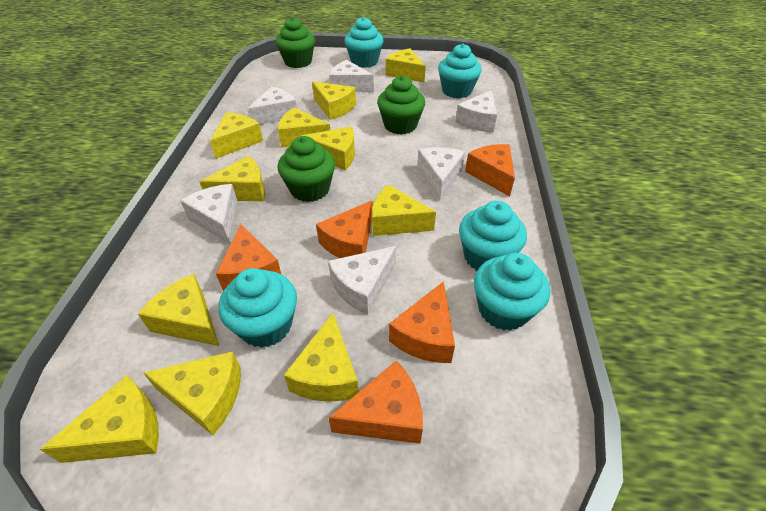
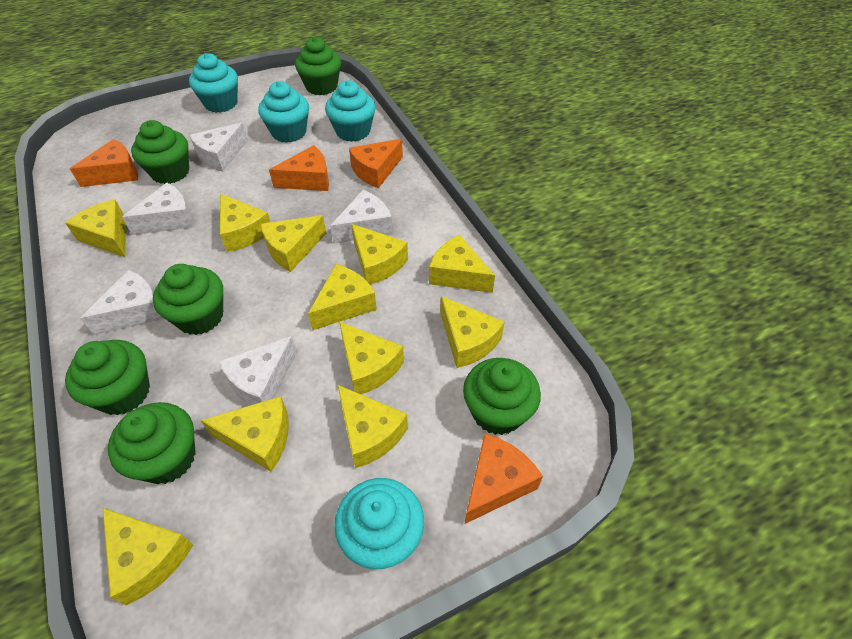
green cupcake: [276,17,315,68] [278,136,335,202] [377,75,425,135] = 3 -> [65,340,150,415] [108,402,196,484] [131,120,189,184] [153,264,223,335] [295,37,341,95] [463,358,541,435] = 6
orange cheese: [216,224,281,291] [316,201,372,258] [328,360,423,444] [389,281,455,363] [465,144,515,197] = 5 -> [70,139,138,187] [269,145,329,191] [349,139,403,188] [465,433,543,524] = 4
turquoise cupcake: [219,268,297,348] [344,17,383,68] [438,44,482,98] [459,201,527,271] [474,253,550,331] = 5 -> [189,53,238,113] [258,81,309,143] [325,80,376,142] [334,478,424,569] = 4
white cheese: [180,184,238,244] [247,86,297,125] [328,246,396,315] [329,60,374,92] [417,147,465,200] [455,90,497,133] = 6 -> [81,270,164,335] [122,183,193,235] [189,122,248,172] [219,336,297,405] [330,190,393,244] = 5

